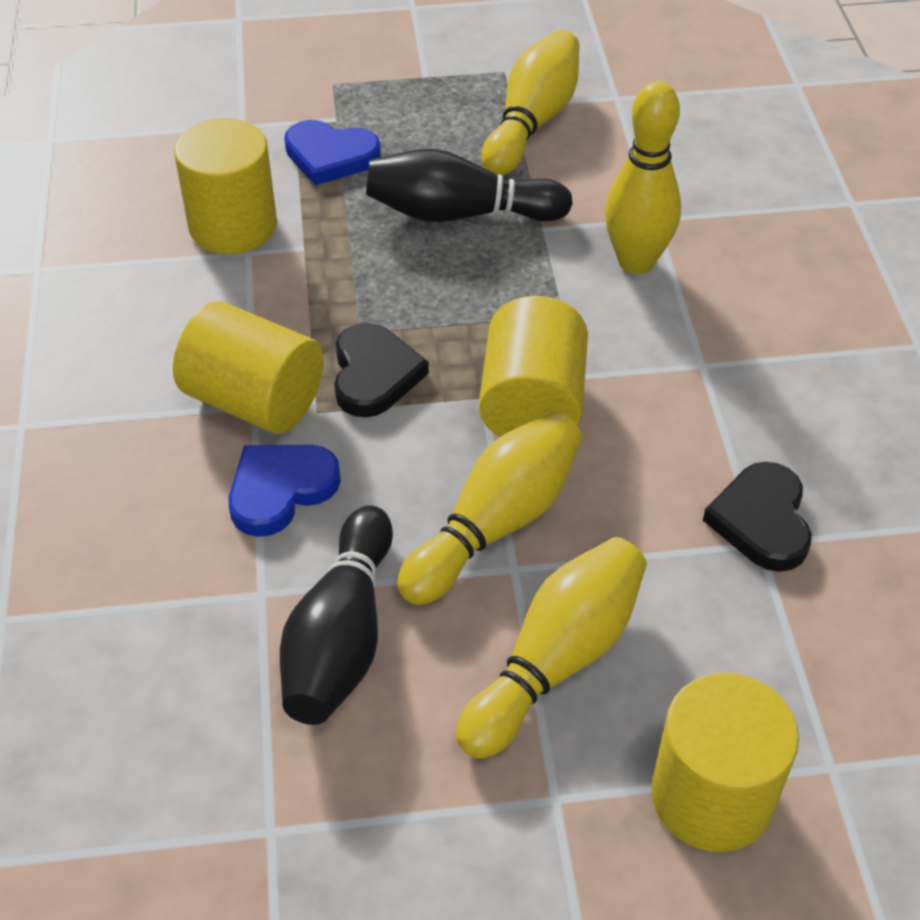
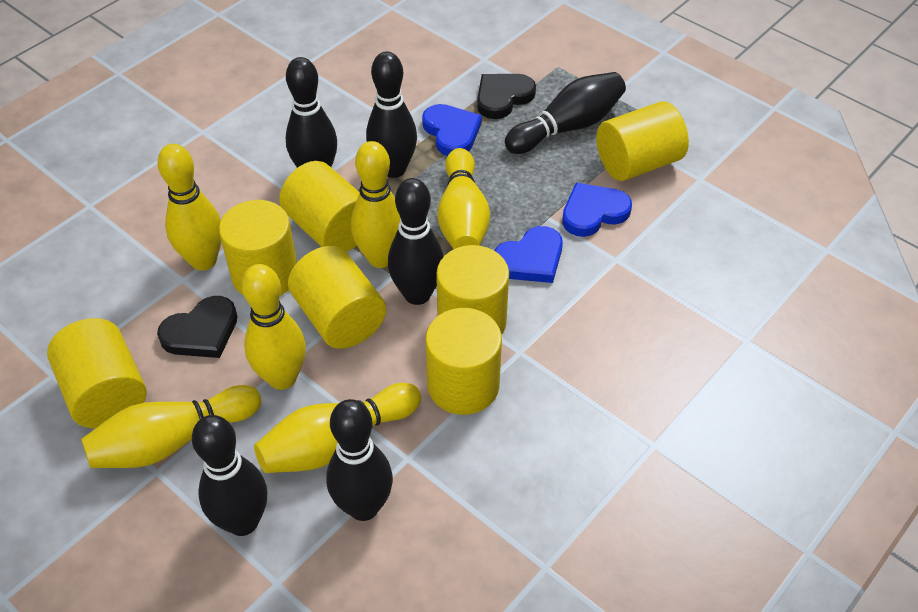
black bowling pin: [280,505,393,725] [366,149,573,222] = 2 -> [192,415,267,536] [286,57,337,168] [326,399,393,521] [366,51,417,178] [388,178,444,305] [505,72,626,154] = 6
blue heart: [228,445,341,537] [284,120,381,185] = 2 -> [422,104,482,156] [494,226,563,283] [562,183,632,237] = 3
yellow bowling pin: [397,411,582,605] [456,537,647,759] [481,29,579,176] [605,81,681,274] = 4 -> [81,385,261,468] [157,144,221,271] [241,264,306,390] [254,383,421,473] [351,141,400,268] [437,148,490,250] = 6
yellow cylinder: [173,301,324,434] [174,118,277,254] [479,296,588,437] [651,673,799,852] = 4 -> [47,318,147,428] [219,200,297,296] [279,161,360,252] [288,246,386,349] [425,308,502,415] [436,245,509,334] [596,101,689,181] = 7

